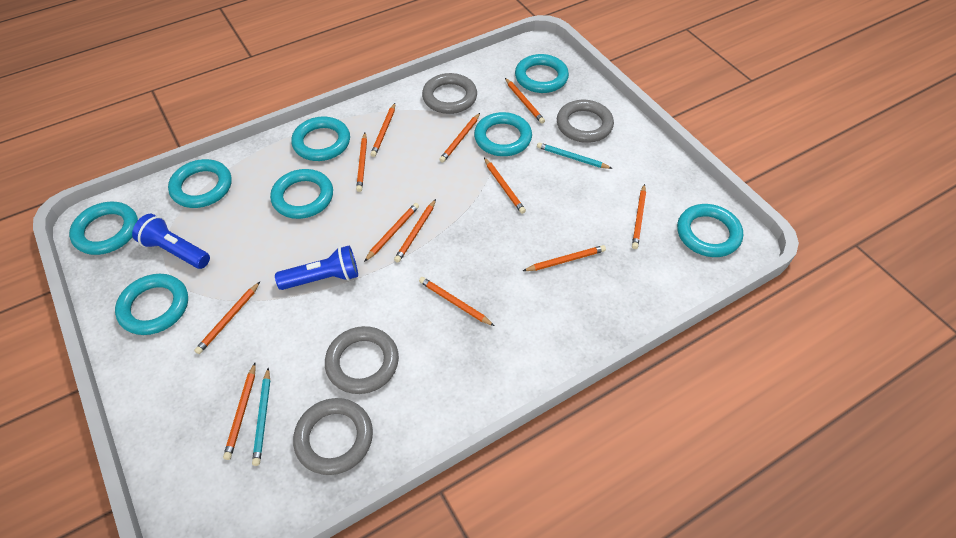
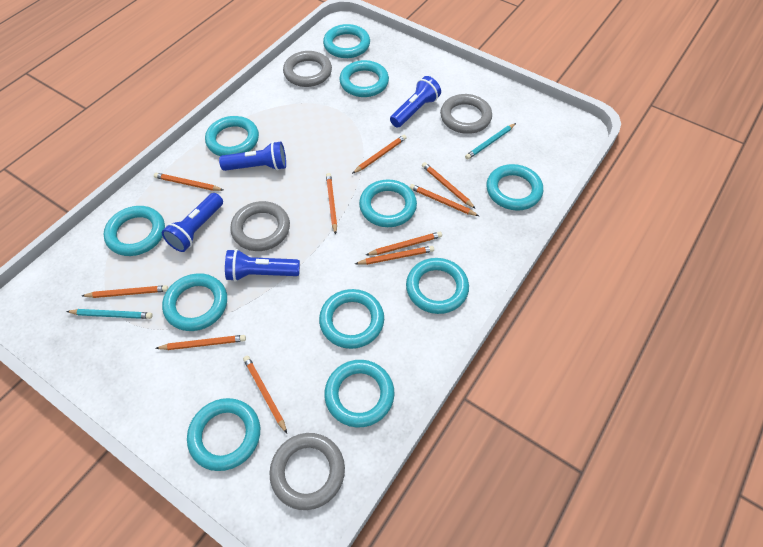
blue flashlight: [132,214,210,269] [275,246,358,290] = 2 -> [162,193,223,252] [219,141,286,171] [225,249,300,282] [390,76,441,128] = 4
orange pencil: [194,282,260,354] [223,363,256,460] [356,133,367,192] [364,203,419,262] [370,103,395,157] [394,199,436,263] [419,277,494,326] [439,113,480,163] [484,158,526,214] [505,78,545,124] [523,245,606,271] [632,184,646,249] = 12 -> [82,285,168,298] [154,173,223,191] [155,335,246,350] [243,356,287,433] [326,173,337,235] [352,135,406,174] [355,246,434,265] [366,232,442,255] [410,184,479,216] [422,162,476,209] = 10
turquoise ring: [69,202,138,255] [115,274,188,335] [168,159,232,208] [270,169,333,219] [291,117,350,161] [474,112,532,156] [515,54,569,93] [677,204,743,257] = 8 -> [103,206,165,256] [162,273,227,331] [187,398,260,471] [205,116,259,156] [319,289,384,349] [323,24,370,58] [324,360,395,427] [339,60,389,97] [359,179,417,227] [406,258,469,314] [486,164,543,211] = 11

